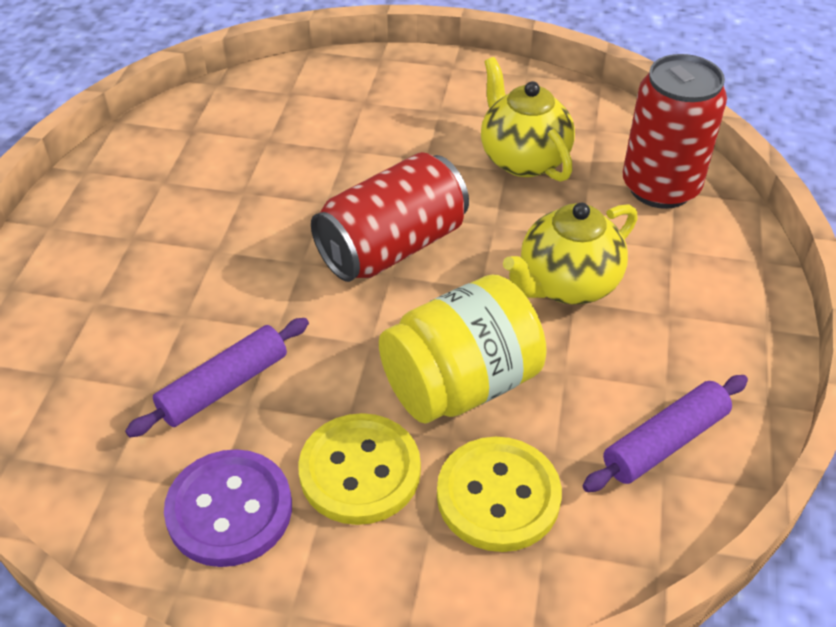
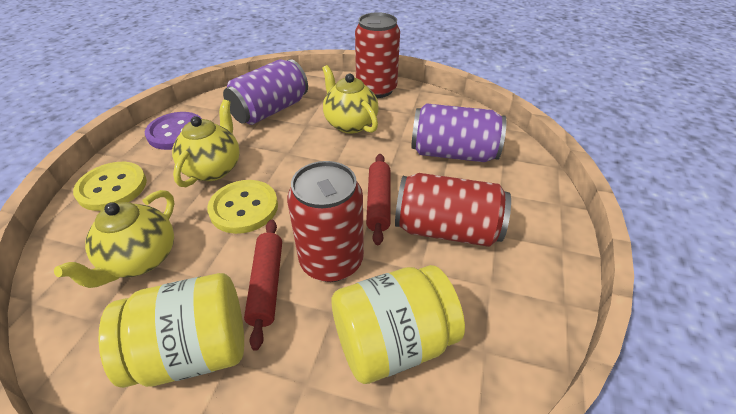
purple can: none = 0 -> [223,59,308,125] [411,103,506,162] = 2
purple rolling pin: [125,318,309,437] [583,375,748,492] = 2 -> none = 0
red can: [311,152,469,282] [623,54,727,209] = 2 -> [287,161,364,282] [355,12,400,98] [395,173,511,247] = 3
red rolling pin: none = 0 -> [244,220,282,351] [366,154,390,245] = 2
yellow jar: [379,275,547,423] = 1 -> [98,273,244,388] [331,265,465,384] = 2
yellow teapot: [481,57,575,182] [503,203,638,305] = 2 -> [54,190,174,288] [172,100,240,187] [322,65,379,134] = 3

